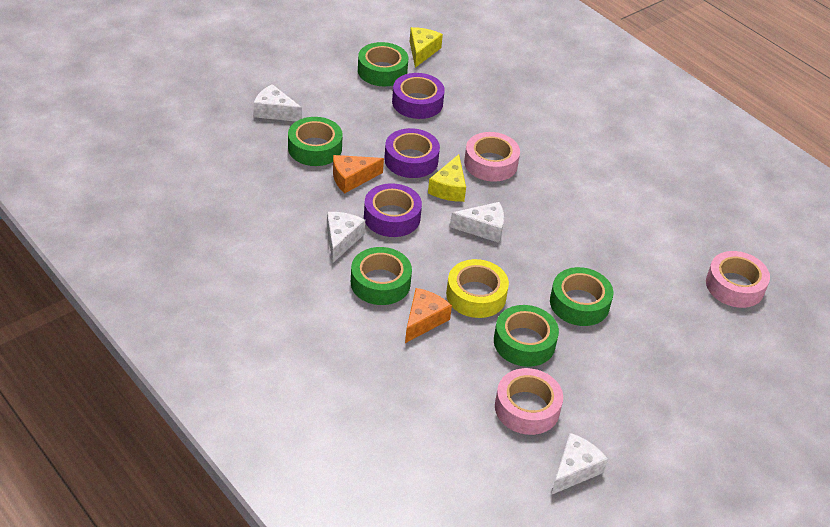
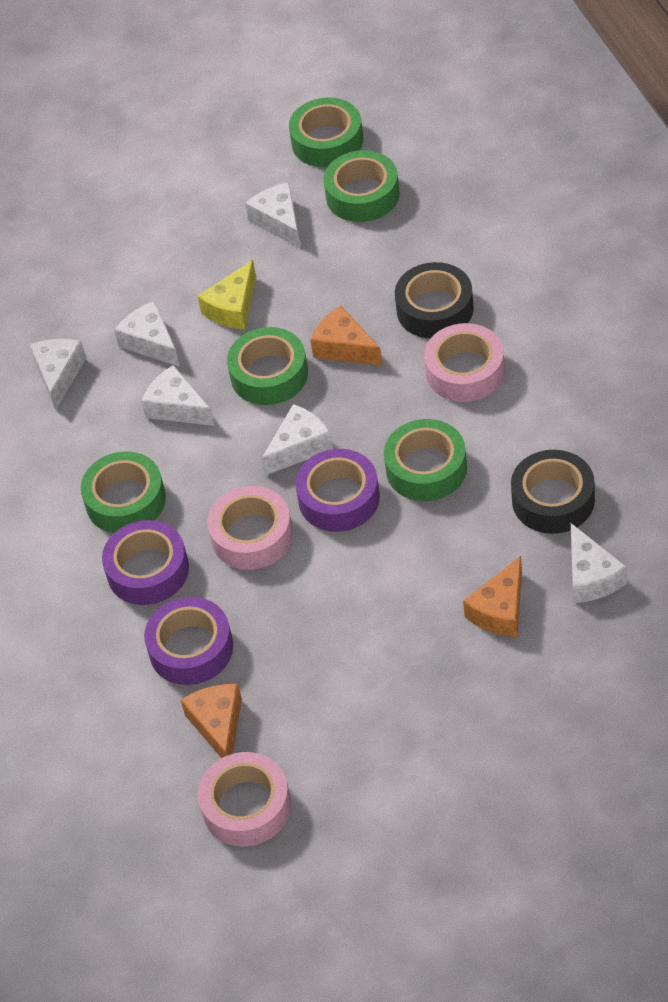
black tape: none = 0 -> [395,262,474,338] [511,450,595,534] = 2
orange cheese: [333,155,384,193] [405,288,452,343] = 2 -> [181,684,242,758] [311,306,383,366] [463,556,522,637] = 3
white cheese: [254,84,302,121] [327,212,365,264] [450,202,504,243] [551,433,608,495] = 4 -> [30,339,86,410] [114,301,180,367] [141,365,215,426] [245,182,300,248] [261,404,333,475] [571,523,627,603] = 6
yellow cheese: [410,27,443,68] [428,154,466,202] = 2 -> [198,260,256,330] = 1
yellow tape: [446,259,509,318] = 1 -> none = 0

